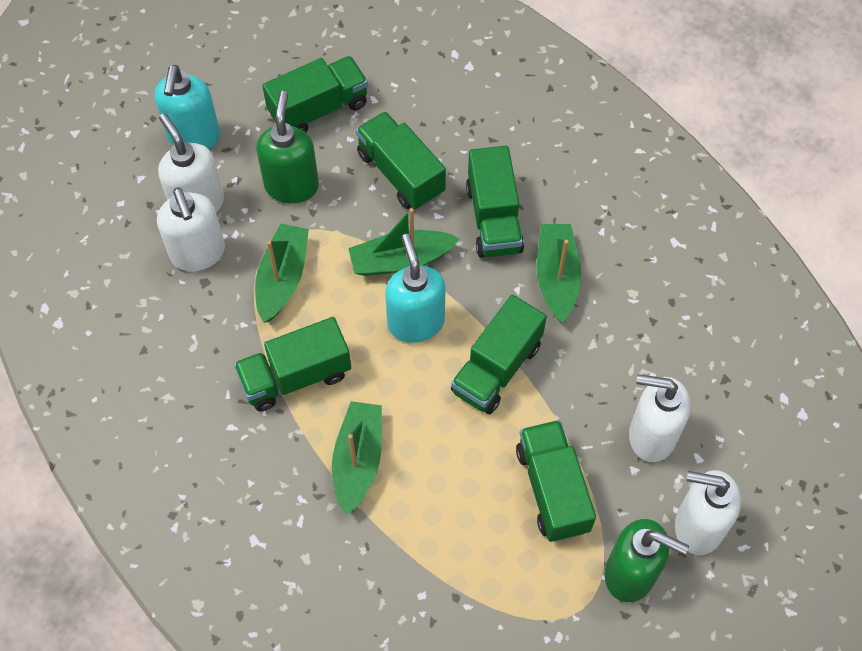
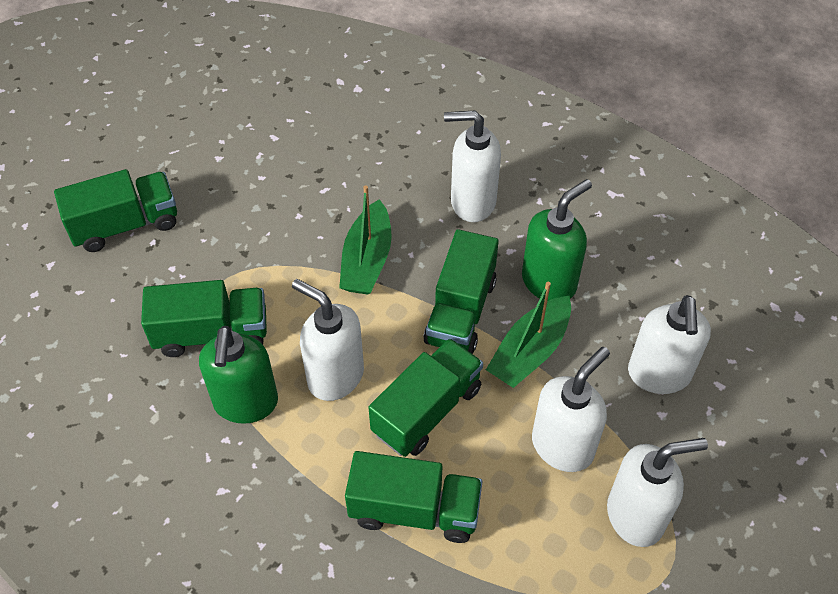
green boat: [255,224,309,323] [332,401,382,515] [348,208,460,276] [537,224,581,323] = 4 -> [339,185,392,295] [486,282,571,388] = 2
green truck: [234,317,351,411] [262,56,368,133] [356,111,446,210] [451,295,547,414] [466,146,524,258] [516,420,596,542] = 6 -> [54,169,177,252] [141,280,267,357] [345,451,483,543] [369,338,483,457] [423,229,499,354] = 5
turquoise soap dispenser: [155,65,220,149] [385,234,446,343] = 2 -> none = 0
white soap dispenser: [157,187,225,272] [158,113,224,213] [629,374,691,462] [675,470,741,555] = 4 -> [292,279,364,401] [444,110,501,222] [532,347,610,472] [607,438,708,547] [628,295,711,394] = 5

